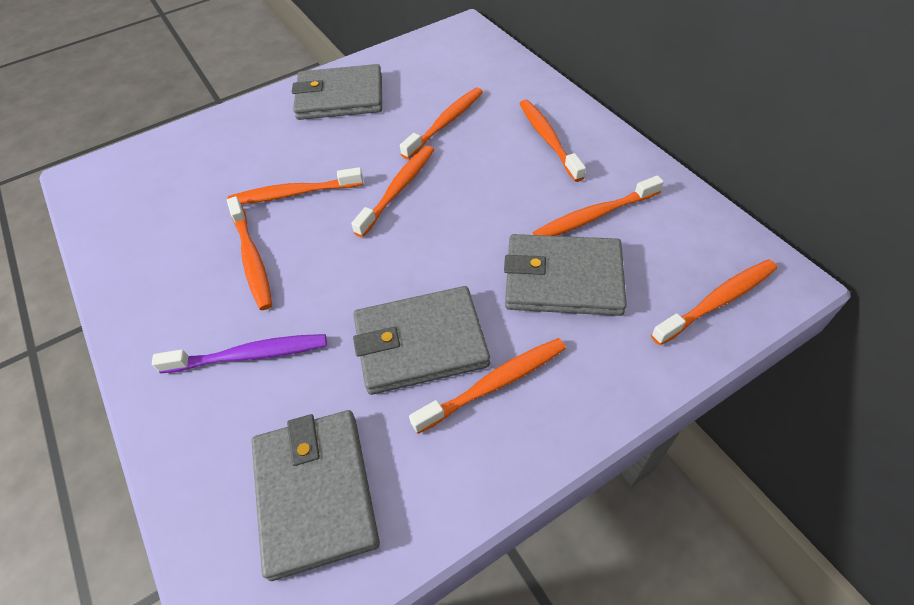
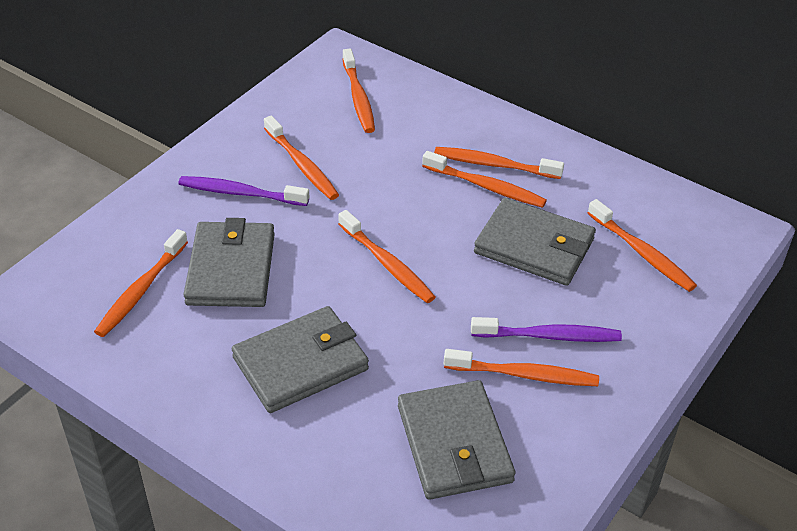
purple toothbrush: [152,334,327,373] = 1 -> [178,176,310,206] [471,317,622,342] = 2

